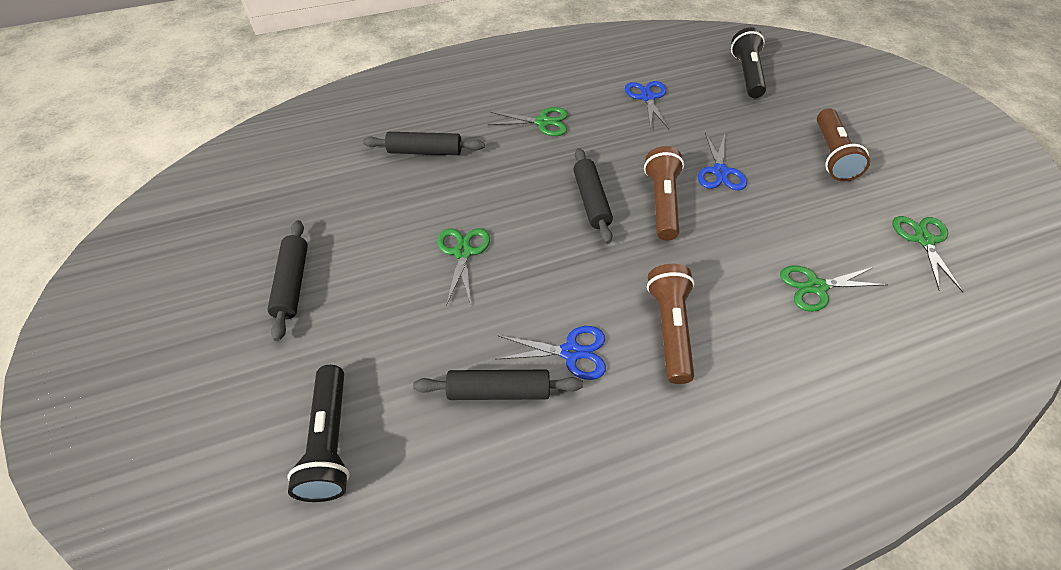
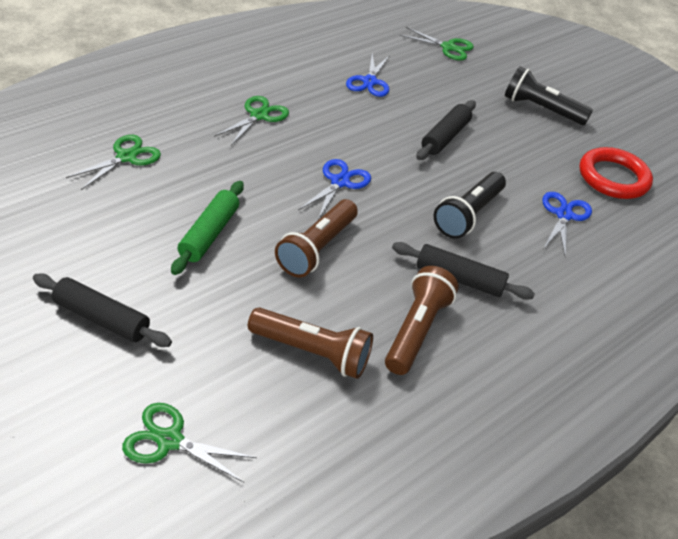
black rolling pin: [268,220,308,341] [363,132,485,155] [413,370,583,400] [573,148,613,244] = 4 -> [33,273,172,347] [392,242,535,300] [416,100,476,160] = 3
green rolling pin: none = 0 -> [171,181,244,275] = 1
red ring: none = 0 -> [579,147,653,199] = 1

